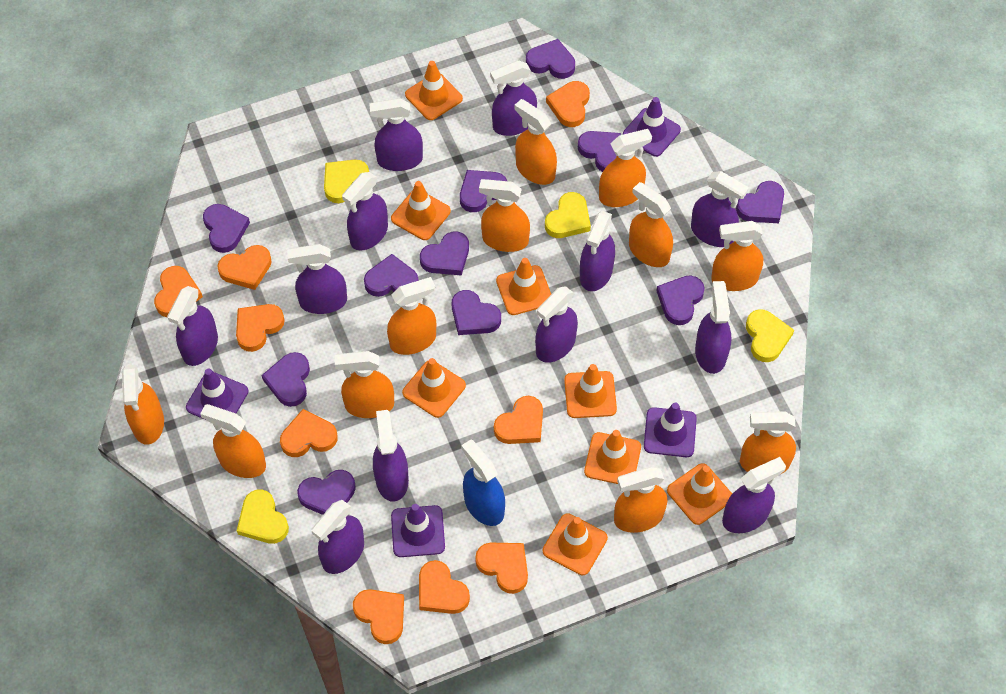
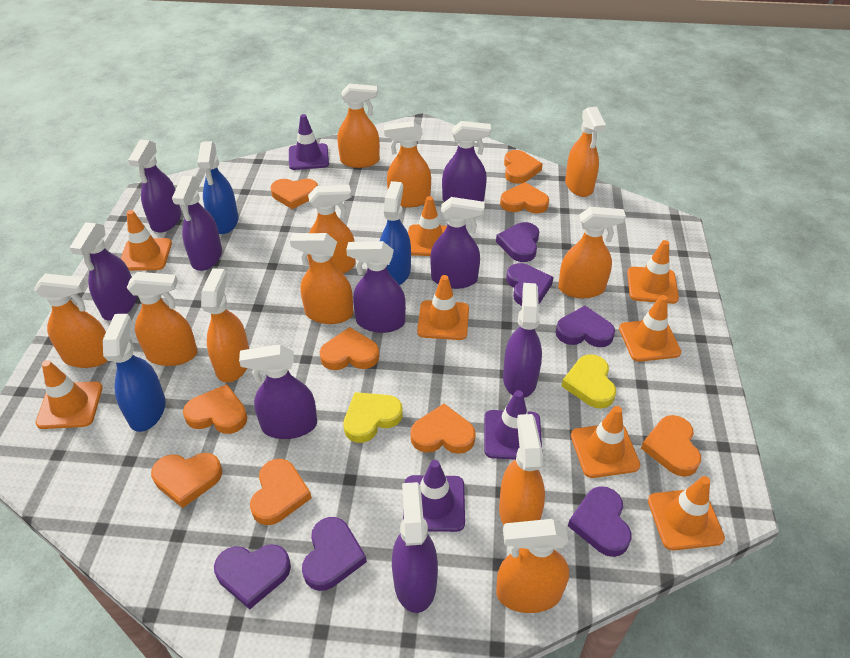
blue spray bottle: [461,439,505,526] = 1 -> [103,314,165,432] [197,141,239,234] [380,181,411,285] = 3
purple heart: [203,204,250,253] [261,352,310,407] [297,470,356,515] [364,254,419,297] [420,232,469,276] [452,290,501,335] [460,170,507,212] [526,39,575,79] [578,131,621,172] [657,275,705,325] [736,181,784,223] = 11 -> [214,544,291,610] [302,517,367,591] [496,222,539,262] [506,263,554,306] [556,306,615,347] [568,486,632,557] = 6
purple spray bottle: [167,286,218,366] [287,244,347,314] [311,500,364,574] [342,172,388,251] [369,98,423,171] [373,410,409,502] [490,60,537,136] [535,286,578,363] [580,211,615,291] [691,171,749,247] [695,281,731,374] [722,457,786,533] = 12 -> [69,222,137,321] [128,140,181,232] [172,175,222,271] [239,344,317,439] [346,241,406,333] [392,482,438,613] [430,197,485,289] [442,121,491,202] [503,283,542,398] = 9
purple traffic cone: [186,369,249,419] [391,504,445,557] [623,97,681,157] [644,403,697,457] = 4 -> [289,114,329,170] [403,460,465,532] [484,390,542,460] = 3
yellow heart: [237,490,289,544] [324,160,369,203] [545,192,591,238] [746,309,794,362] = 4 -> [343,392,403,443] [562,354,616,409] = 2

